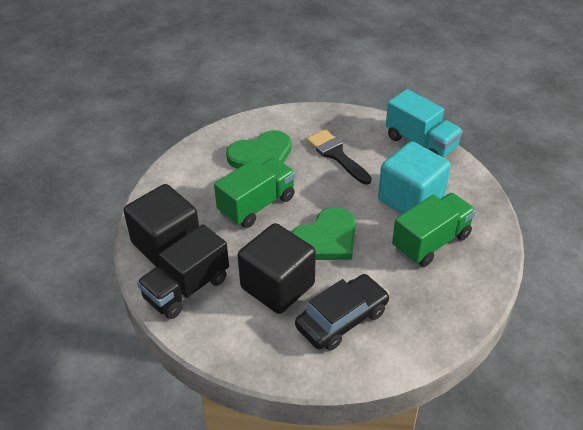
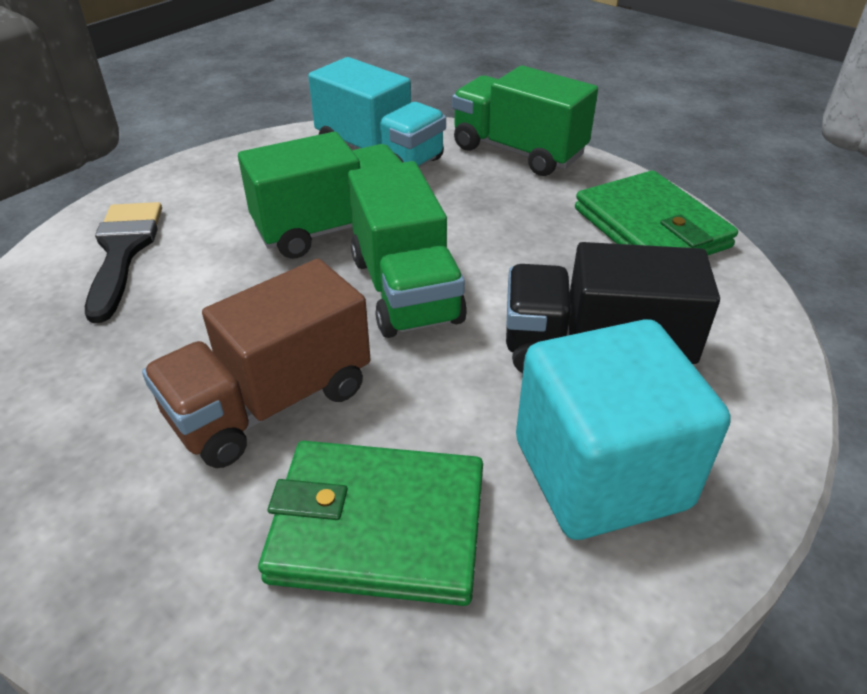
black car: [295,274,390,351] = 1 -> none = 0
black cube: [124,184,199,268] [238,223,316,314] = 2 -> none = 0
brown truck: none = 0 -> [142,259,370,468] = 1
green heart: [226,130,291,169] [292,207,356,260] = 2 -> none = 0
green truck: [214,157,295,228] [392,193,476,267] = 2 -> [238,132,402,259] [348,161,467,338] [452,66,598,176] = 3
green wallet: none = 0 -> [258,441,483,606] [575,170,738,255] = 2

